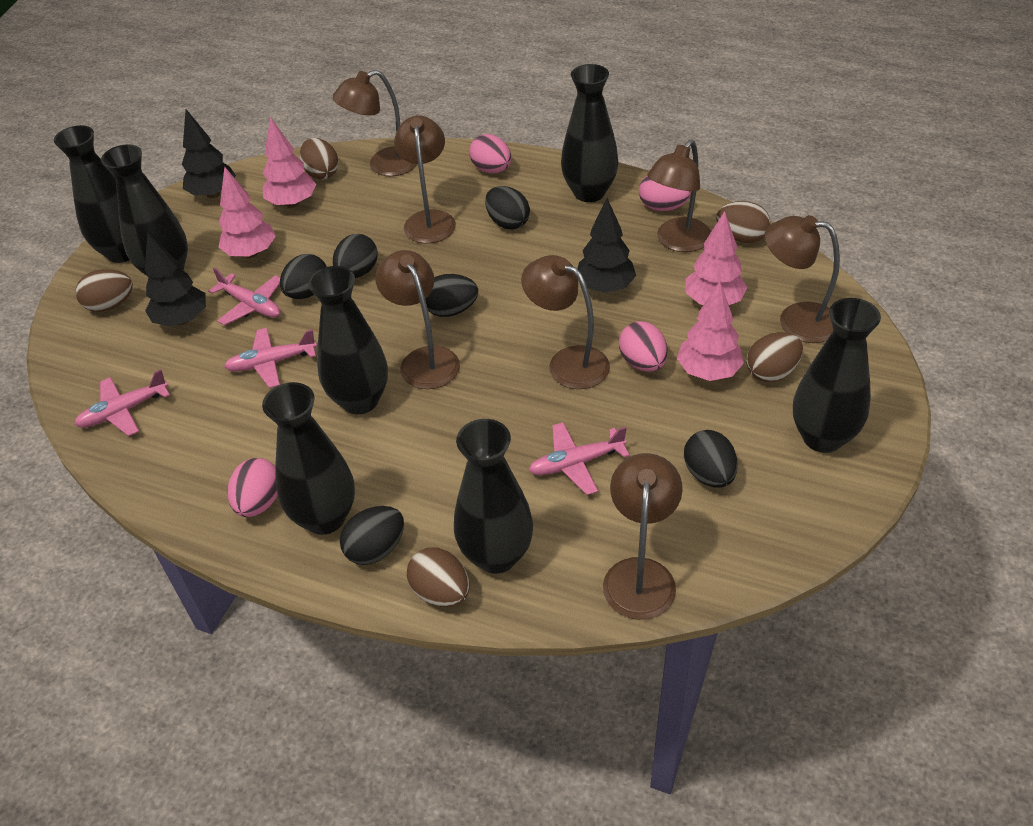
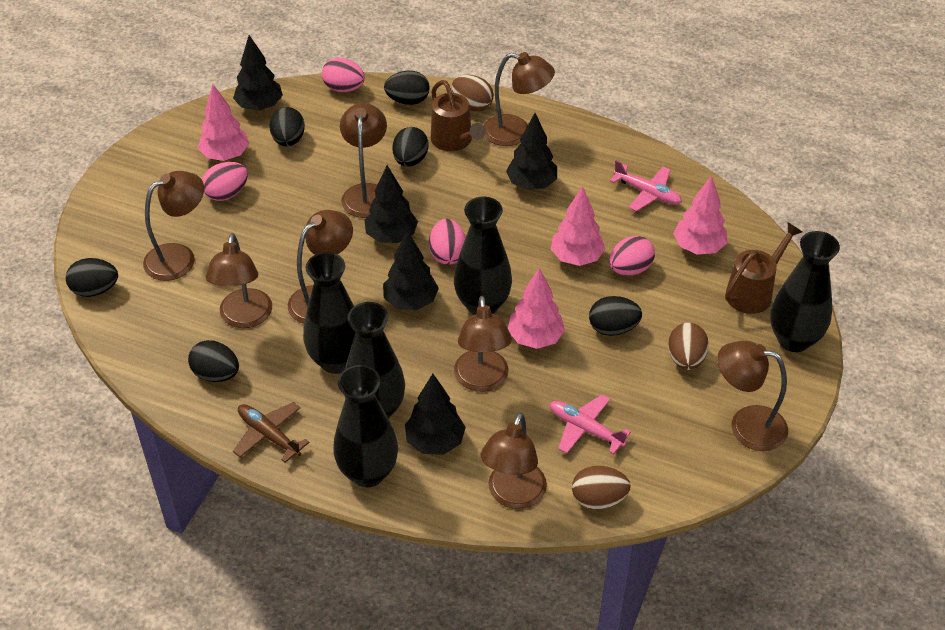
black tree: [145,233,206,326] [182,109,236,198] [577,198,636,293] = 3 -> [233,35,283,111] [364,165,418,243] [383,231,439,310] [405,374,466,455] [506,113,557,190] = 5
black vase: [54,125,129,263] [101,144,188,277] [262,382,355,535] [308,266,388,414] [454,419,533,574] [561,64,618,202] [793,298,881,453] = 7 -> [303,252,356,374] [333,365,398,487] [344,302,405,419] [454,197,512,315] [770,231,840,352] = 5
brown egg: [76,269,133,312] [300,138,339,180] [407,547,469,607] [716,201,770,243] [747,332,803,382] = 5 -> [452,75,494,112] [572,466,631,509] [668,323,709,370] = 3
brown lamp: [333,70,417,176] [375,250,460,389] [394,116,456,243] [521,255,610,389] [603,453,683,620] [647,140,711,252] [765,215,840,343] = 7 -> [143,171,204,281] [206,233,272,328] [288,210,353,324] [340,103,387,218] [454,296,512,392] [481,412,547,509] [483,52,555,146] [717,341,788,451] = 8
brown plane: none = 0 -> [233,402,309,463] = 1
brown watering can: none = 0 -> [431,80,486,151] [725,222,802,314] = 2
pink plane: [74,369,170,436] [208,268,280,325] [224,328,317,388] [529,422,630,495] = 4 -> [550,394,631,454] [610,160,682,211] = 2

